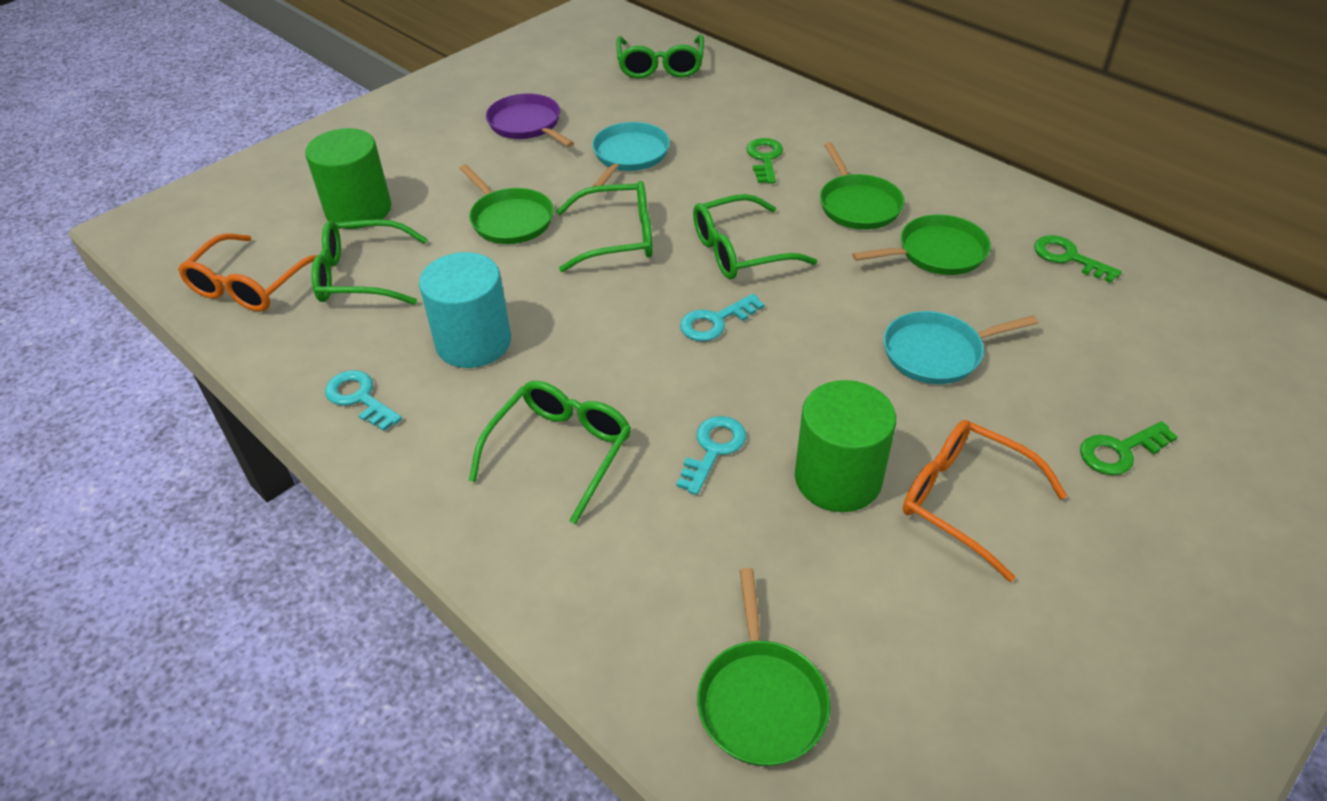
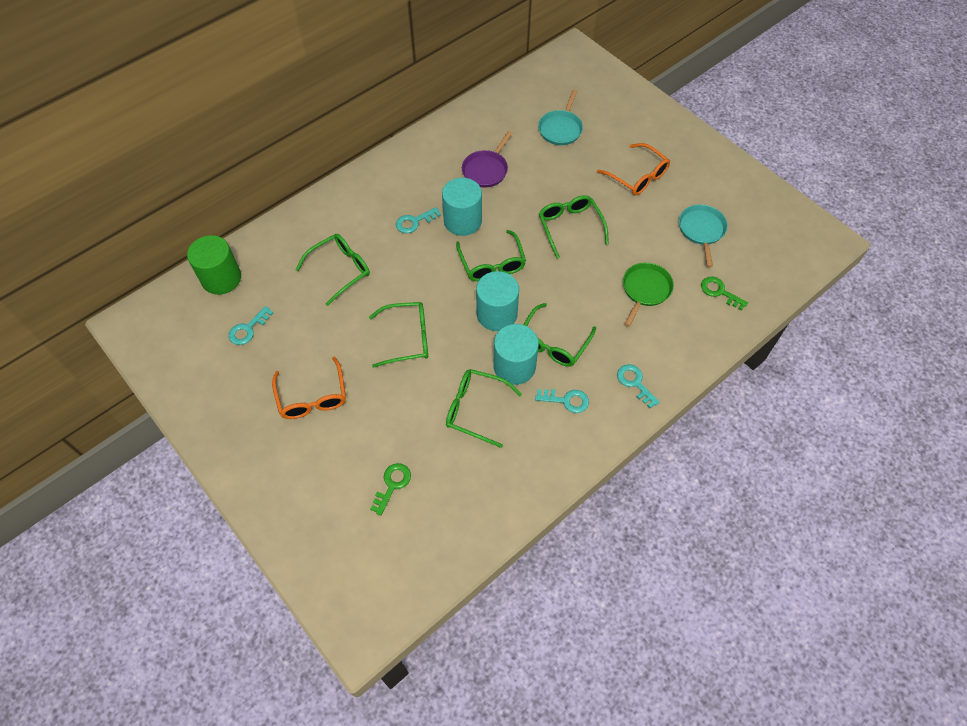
green cylinder: [305,128,391,229] [795,380,896,512] = 2 -> [187,235,241,295] = 1
green glasses: [311,219,428,305] [469,381,631,524] [556,181,653,272] [616,34,704,79] [693,194,817,279] = 5 -> [295,234,370,306] [369,302,428,368] [446,369,522,448] [456,230,526,281] [524,303,596,367] [539,195,609,259] = 6
green key: [746,138,783,184] [1034,235,1122,283] [1080,421,1178,475] = 3 -> [370,463,411,516] [701,277,748,311] = 2
green pan: [459,164,554,244] [697,568,830,766] [820,142,905,230] [852,214,991,275] = 4 -> [623,263,674,327] = 1
turquoise cylinder: [419,252,511,368] = 1 -> [442,178,482,236] [476,271,519,331] [493,324,539,385] = 3
turquoise key: [325,370,402,431] [676,416,746,495] [680,294,764,341] = 3 -> [229,306,273,345] [396,207,441,233] [535,389,589,413] [617,364,660,408] = 4

